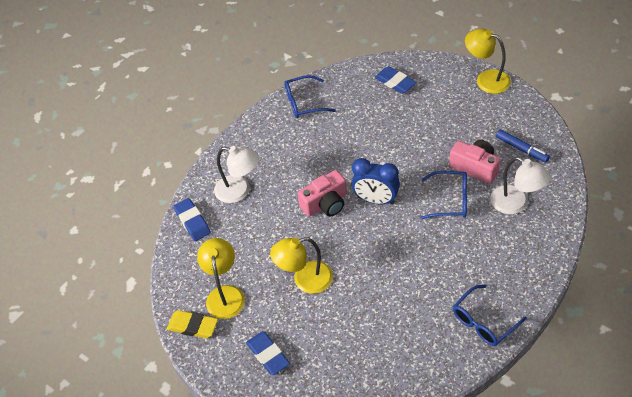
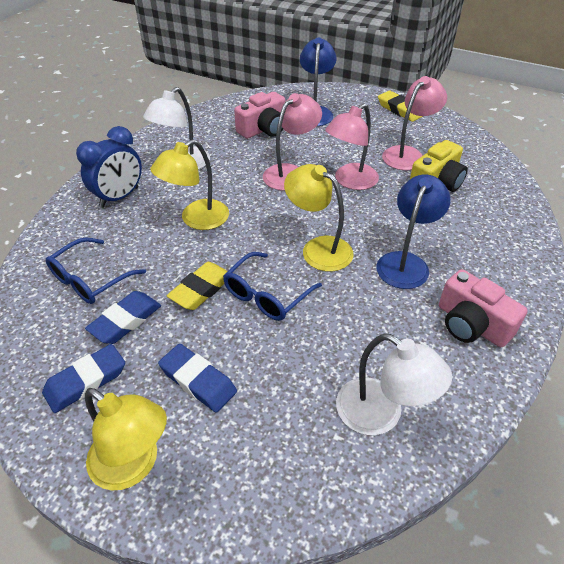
blue glasses: [284,75,336,118] [420,171,467,219] [453,285,527,346] = 3 -> [46,238,146,304] [223,252,322,321] = 2
blue lamp: none = 0 -> [300,37,337,126] [376,174,451,289] = 2
blue marker: [496,129,550,163] = 1 -> none = 0
pink lamp: none = 0 -> [263,93,322,191] [325,103,379,190] [382,76,447,170] = 3
yellow camera: none = 0 -> [410,140,468,192] = 1
yellow eraser: [167,310,218,338] = 1 -> [167,262,228,310] [378,91,423,122] = 2

